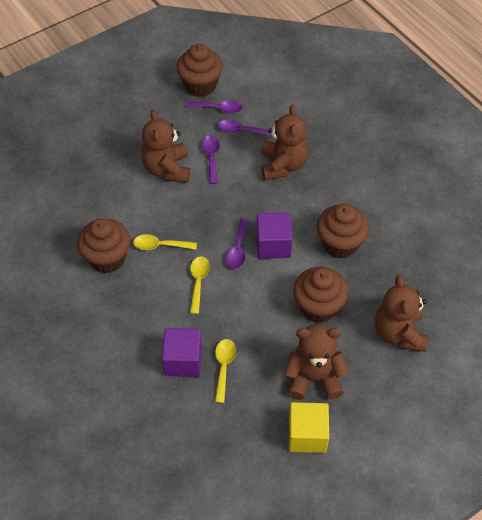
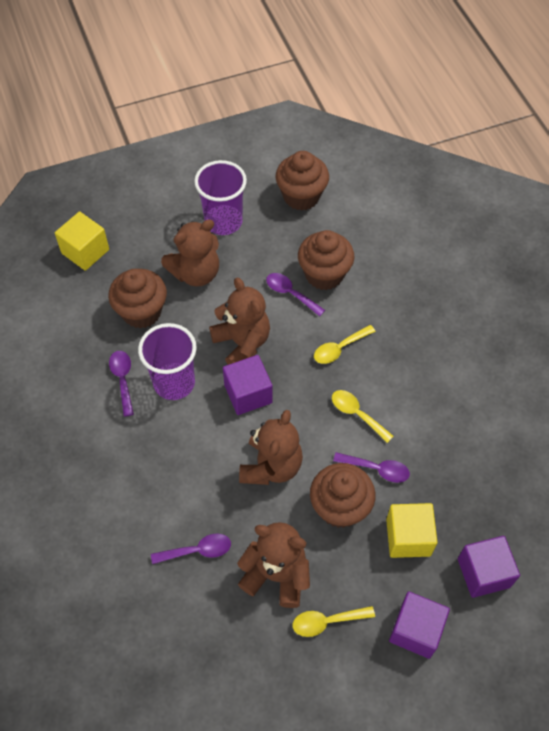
purple cube: [162,328,202,377] [256,213,293,259] = 2 -> [223,355,273,415] [389,591,450,659] [458,536,520,598] = 3
purple cup: none = 0 -> [138,323,197,400] [194,160,247,235] = 2
yellow cube: [289,402,329,453] = 1 -> [55,211,109,271] [386,503,437,558] = 2

